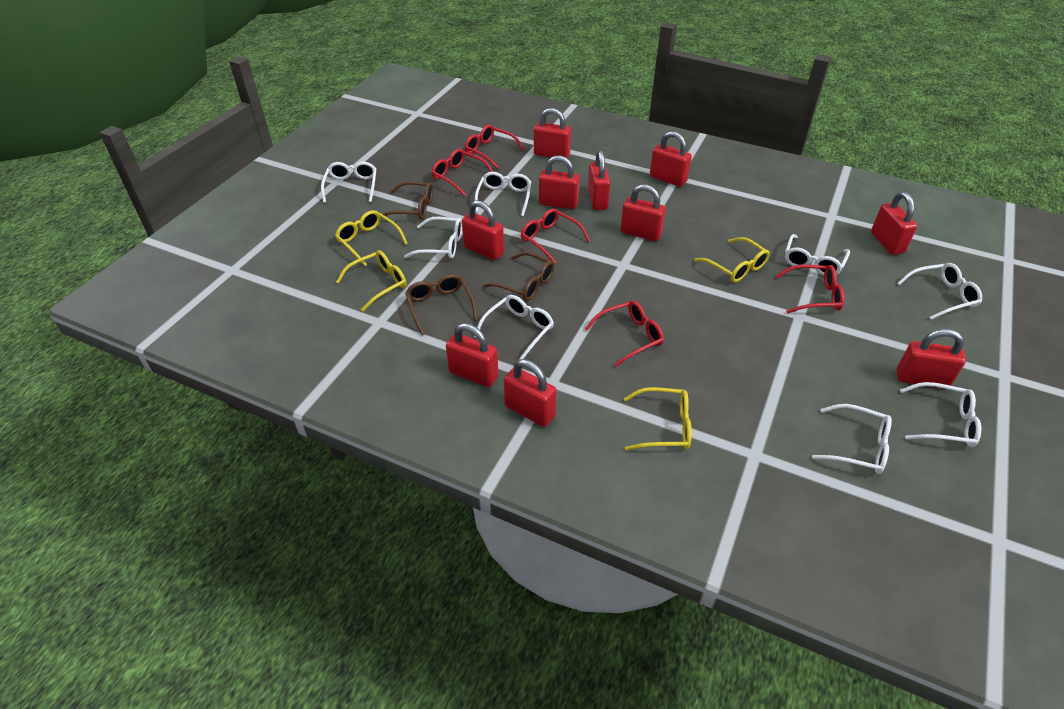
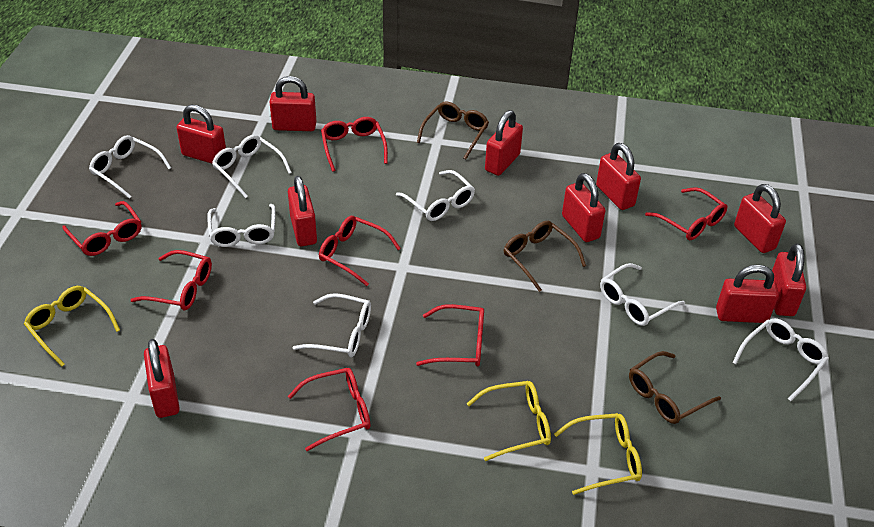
red glasses: [431,149,493,196] [465,125,524,169] [521,208,590,264] [585,300,664,367] [776,265,844,314] = 5 -> [62,201,142,256] [131,250,212,310] [288,368,370,451] [319,216,401,286] [321,117,388,172] [416,304,484,367] [645,187,727,240] = 7
white glasses: [321,162,377,203] [404,217,462,259] [474,295,554,359] [475,172,531,216] [785,234,850,275] [812,404,892,474] [897,263,982,319] [900,382,981,447] = 8 -> [89,135,171,199] [207,204,276,247] [212,135,292,198] [293,293,371,357] [396,170,475,221] [600,263,685,326] [732,318,829,401] = 7
yellow glasses: [335,210,408,266] [336,250,406,312] [623,387,692,450] [694,237,770,282] = 4 -> [24,286,120,367] [466,381,551,461] [554,413,642,495] = 3

